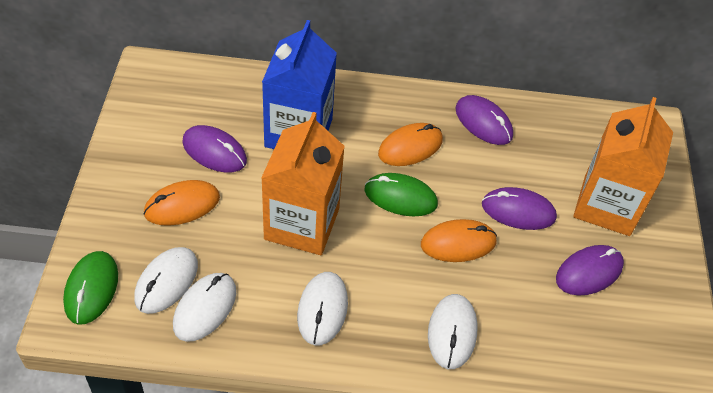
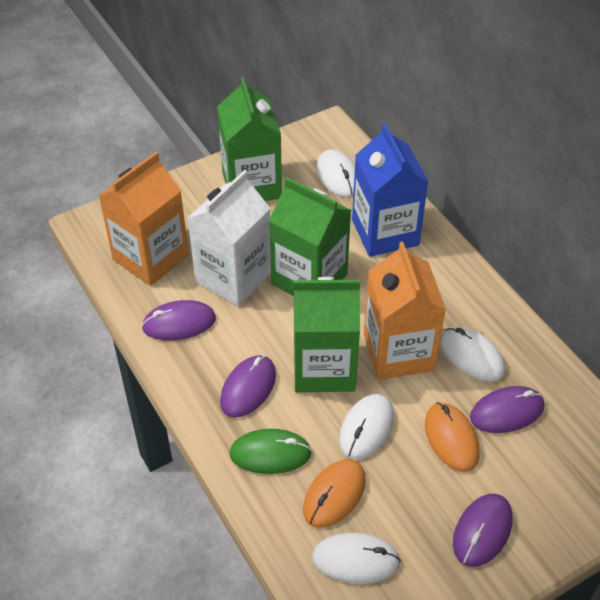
green carton: none = 0 -> [217,77,282,201] [269,177,351,296] [293,277,360,392] = 3
green mouse: [63,251,118,325] [364,173,438,216] = 2 -> [229,429,312,474] = 1
orange mouse: [144,180,220,226] [378,123,443,166] [421,219,497,262] = 3 -> [303,459,366,528] [425,402,480,472] = 2
white carton: none = 0 -> [187,170,271,306] = 1

